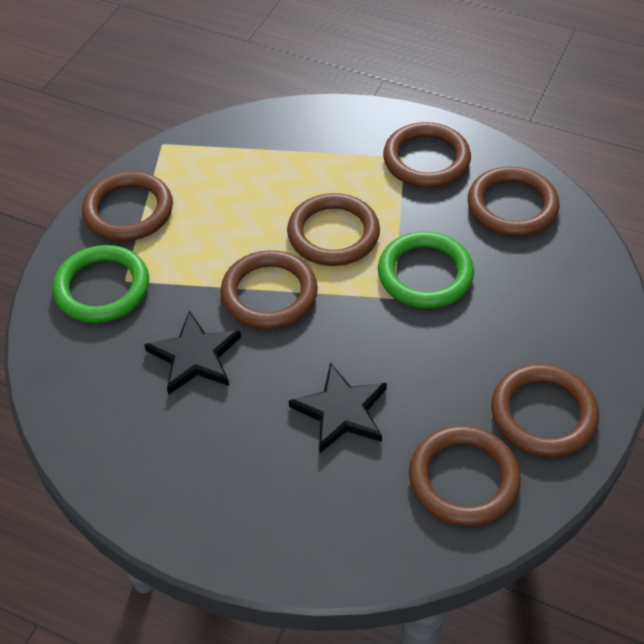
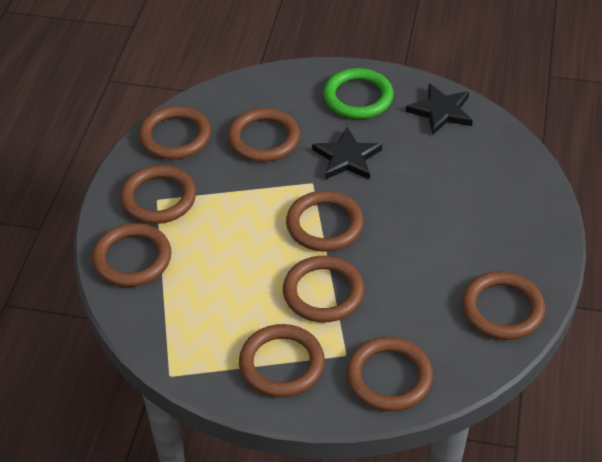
brown ring: [82,171,173,242] [220,250,318,330] [287,193,380,266] [383,122,471,188] [409,425,521,527] [468,167,560,237] [491,364,599,457] = 7 -> [92,223,171,287] [120,165,196,224] [139,106,211,160] [228,108,300,162] [239,324,325,398] [283,256,364,322] [286,191,364,252] [346,337,433,411] [462,271,545,340] = 9
green ring: [52,245,149,323] [378,231,474,309] = 2 -> [323,68,394,119] = 1

